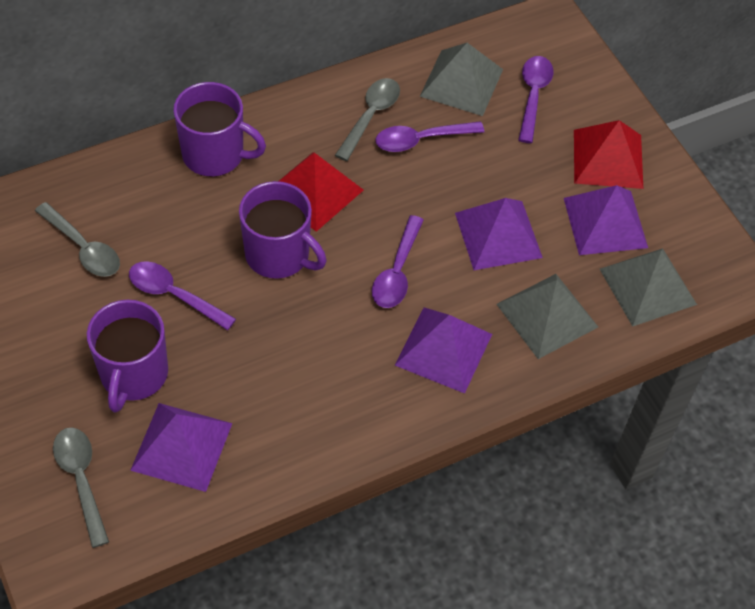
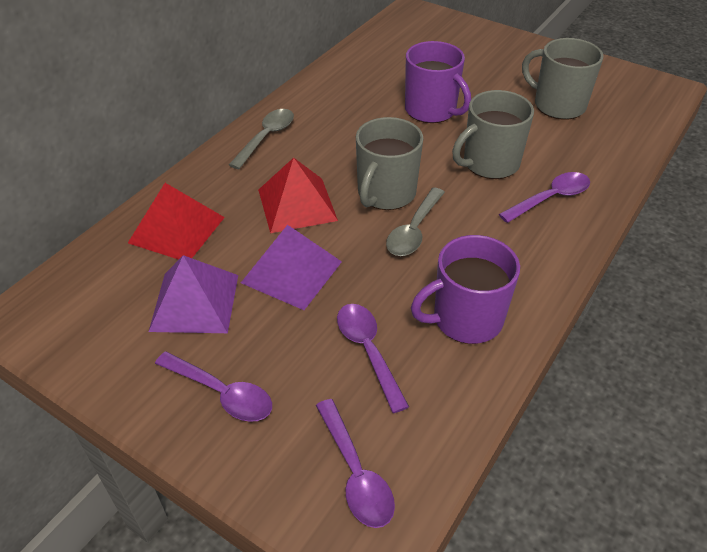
grey mug: none = 0 -> [356,117,423,210] [452,90,534,179] [522,38,604,119] = 3
grey pyramid: [420,43,503,116] [496,274,598,359] [600,248,697,327] = 3 -> none = 0
grey spoon: [35,202,120,277] [53,428,109,548] [335,78,400,161] = 3 -> [229,109,294,169] [386,187,445,256] = 2
purple mug: [87,300,168,413] [173,82,266,177] [239,181,326,279] = 3 -> [405,41,471,123] [411,235,520,344] = 2
purple pyramid: [130,403,232,492] [395,307,492,394] [455,198,543,270] [564,185,648,255] = 4 -> [149,255,238,333] [241,225,342,310] = 2

